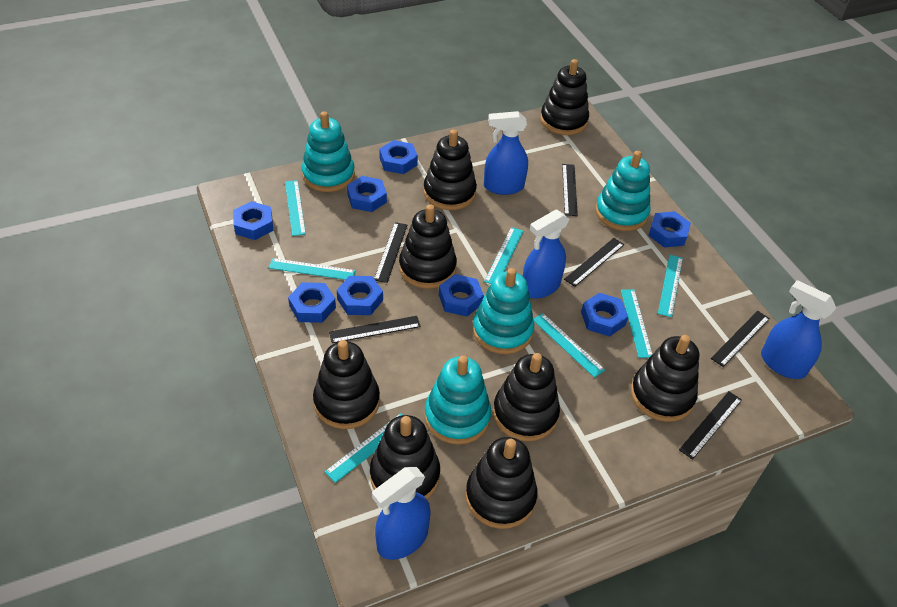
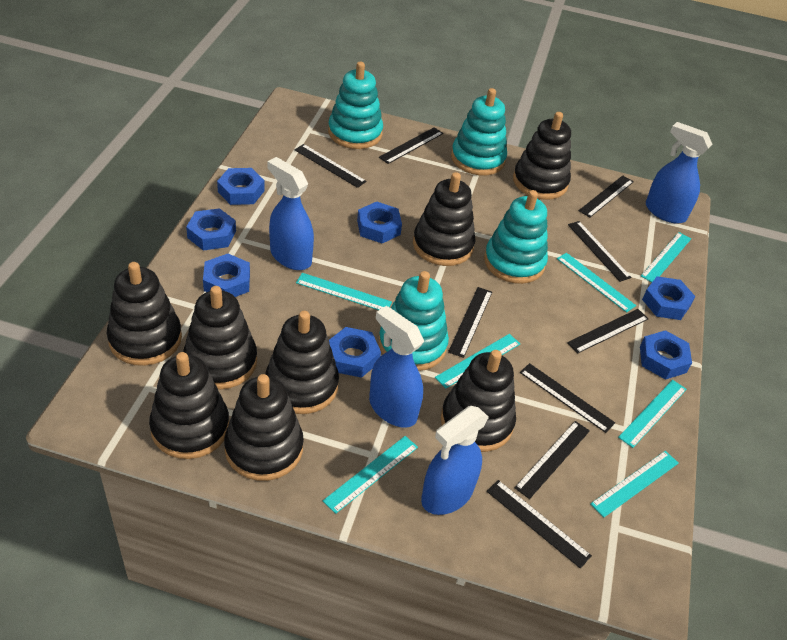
black ruler: [329,316,421,343] [374,222,407,283] [562,164,578,216] [564,238,624,287] [679,391,742,460] [711,311,770,367] = 6 -> [295,144,367,188] [379,127,443,164] [448,287,492,358] [487,480,592,569] [514,421,590,499] [520,363,615,433] [567,309,648,354] [568,221,632,282] [579,175,634,217] = 9
blue nut: [233,201,273,240] [288,282,336,323] [337,276,383,315] [347,176,387,212] [379,140,418,174] [439,274,484,317] [581,293,628,337] [648,211,691,248] = 8 -> [186,208,236,251] [203,254,250,297] [217,168,265,205] [329,327,381,378] [357,202,402,243] [640,330,692,380] [642,276,695,320] = 7

